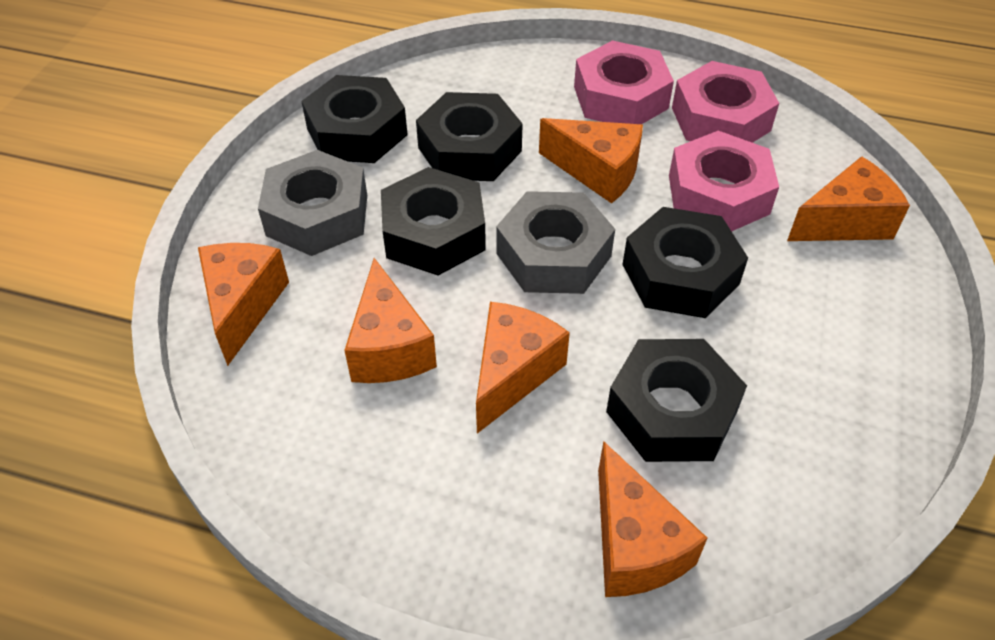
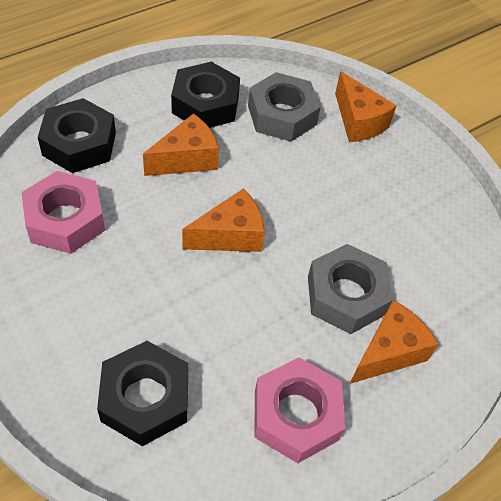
black nut: [301,75,408,163] [381,167,486,276] [416,92,523,181] [606,339,747,462] [622,207,748,318] = 5 -> [38,98,116,173] [97,341,188,446] [171,62,240,128] = 3
orange cheese: [198,243,289,366] [344,258,437,383] [476,302,570,434] [539,118,643,204] [598,441,707,597] [787,156,910,241] = 6 -> [143,113,219,176] [182,188,265,252] [335,71,397,142] [350,300,439,384] = 4
pink nut: [574,40,674,124] [669,131,779,231] [672,61,779,143] = 3 -> [22,171,105,254] [254,357,345,463] = 2

